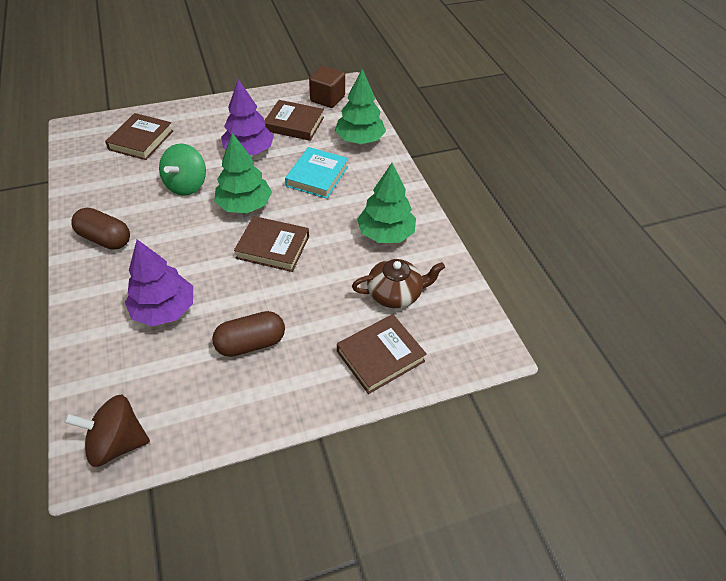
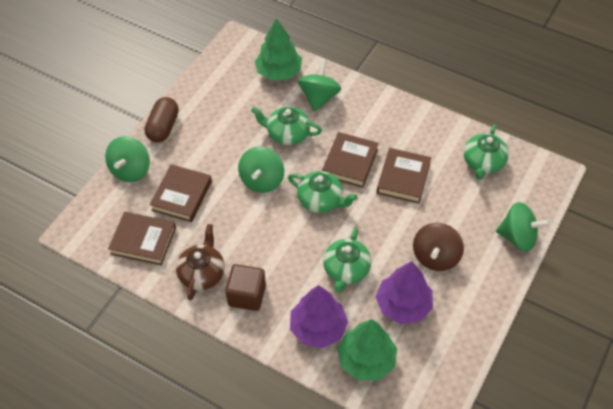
brown capsule: [71,208,130,250] [212,311,285,357] = 2 -> [145,97,179,143] = 1
green spinning top: [159,143,206,196] = 1 -> [105,136,150,182] [238,146,284,193] [298,60,341,112] [496,202,550,252] = 4
green teapot: none = 0 -> [251,106,322,145] [288,171,358,213] [323,228,372,292] [464,125,509,180] = 4
green tree: [214,133,272,213] [335,69,386,144] [357,163,416,243] = 3 -> [255,18,302,81] [337,319,397,380] = 2
turquoise book: [285,147,348,199] = 1 -> none = 0

